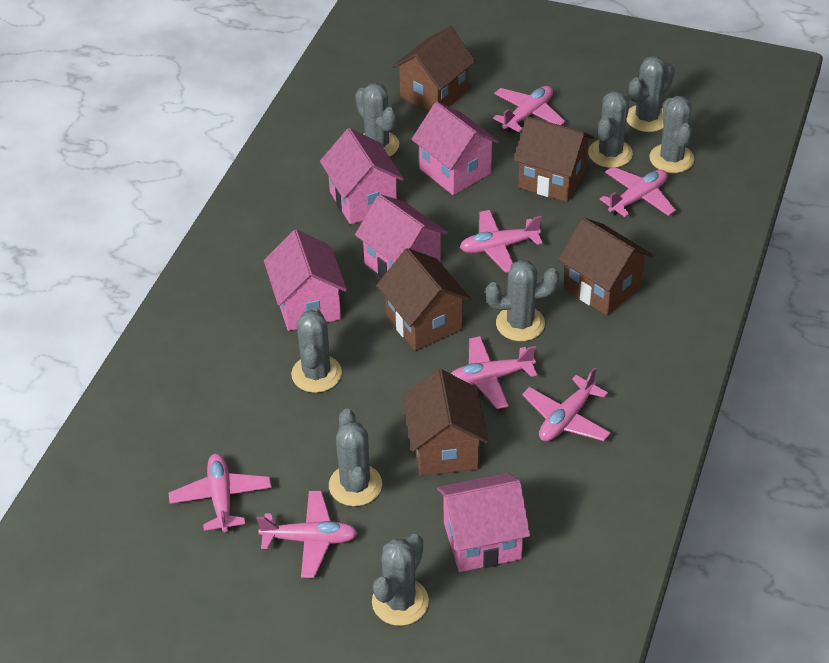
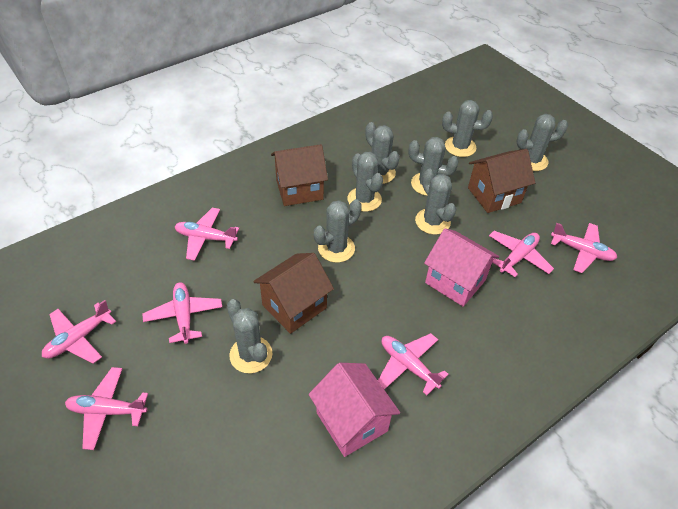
brown house: [377,248,471,351] [392,26,476,112] [403,369,488,476] [514,116,594,202] [558,218,653,316] = 5 -> [253,253,334,334] [271,144,328,206] [468,149,535,213] = 3
pink house: [264,230,347,331] [320,128,404,225] [355,194,448,278] [411,102,500,195] [437,473,530,572] = 5 -> [309,363,400,457] [424,229,499,307] = 2

